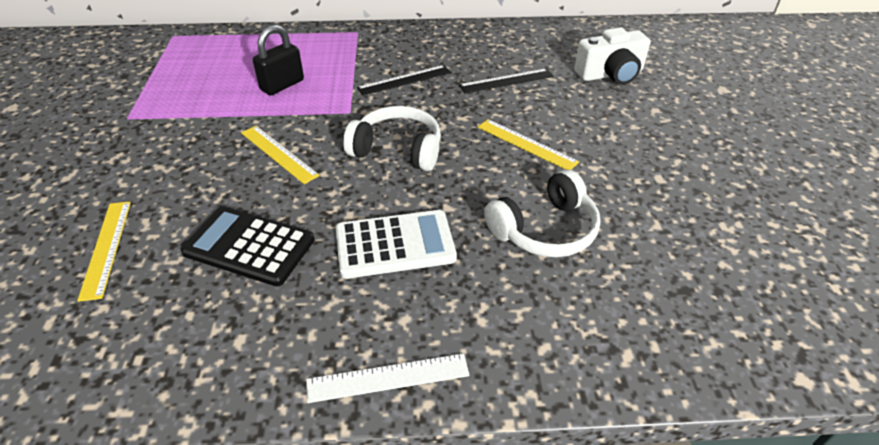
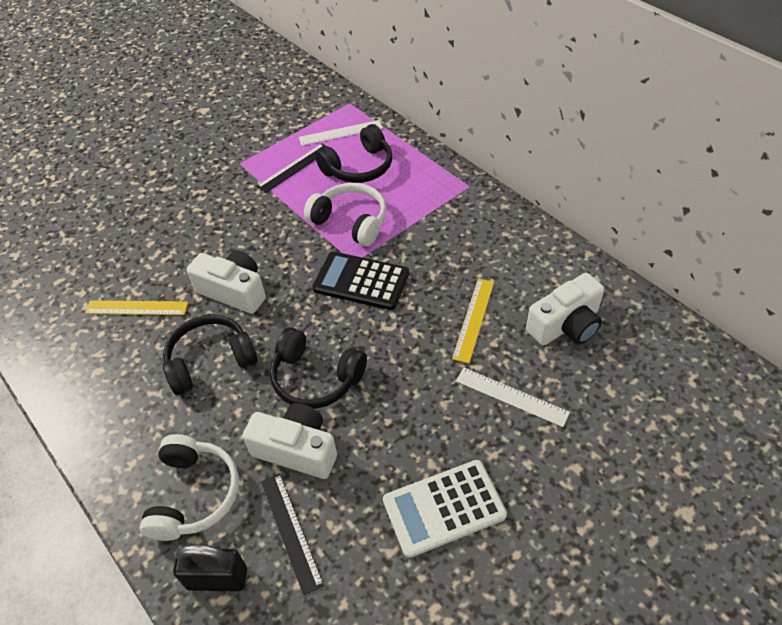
black headphones: none = 0 -> [163,315,258,395] [270,327,367,409] [315,124,392,183] = 3
white camera: [574,27,650,85] = 1 -> [187,250,266,314] [242,403,337,479] [526,273,604,346] = 3
white ruler: [306,353,470,403] = 1 -> [299,120,383,146] [456,368,570,427] = 2
yellow ruler: [77,201,131,302] [241,126,320,184] [478,119,579,170] = 3 -> [85,300,188,315] [452,278,494,363] = 2

